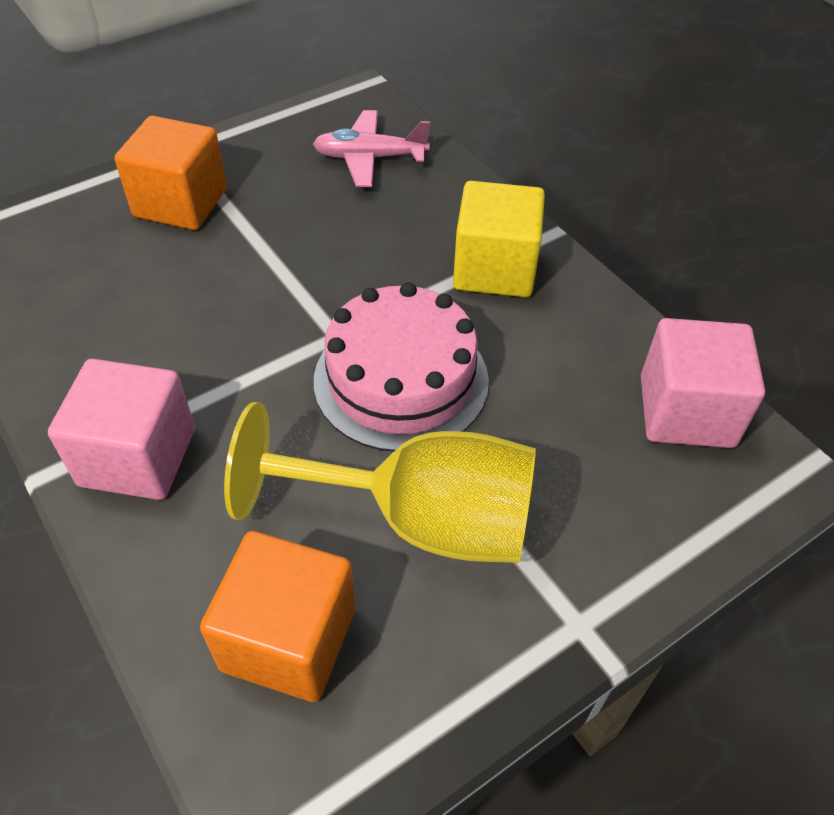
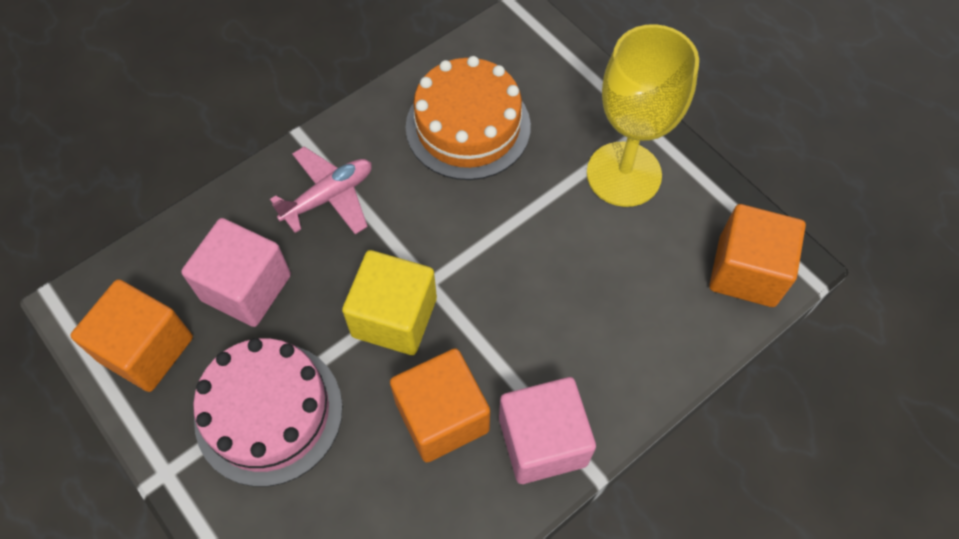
orange cake: none = 0 -> [406,56,531,180] = 1
orange cube: [114,116,227,230] [200,531,355,702] = 2 -> [70,279,193,392] [390,348,490,462] [709,204,806,307] = 3

